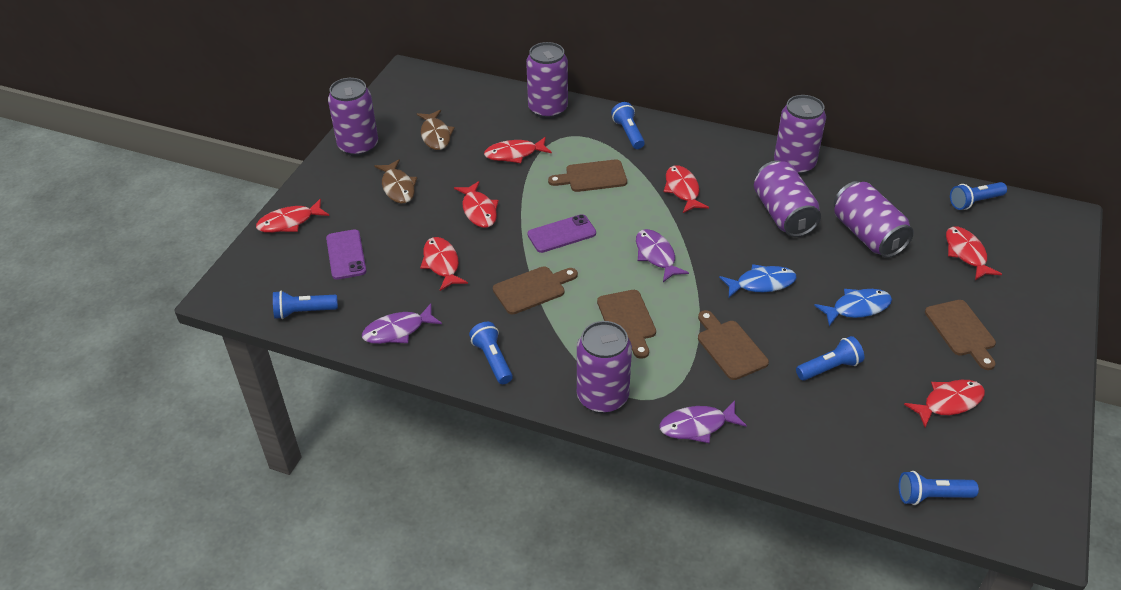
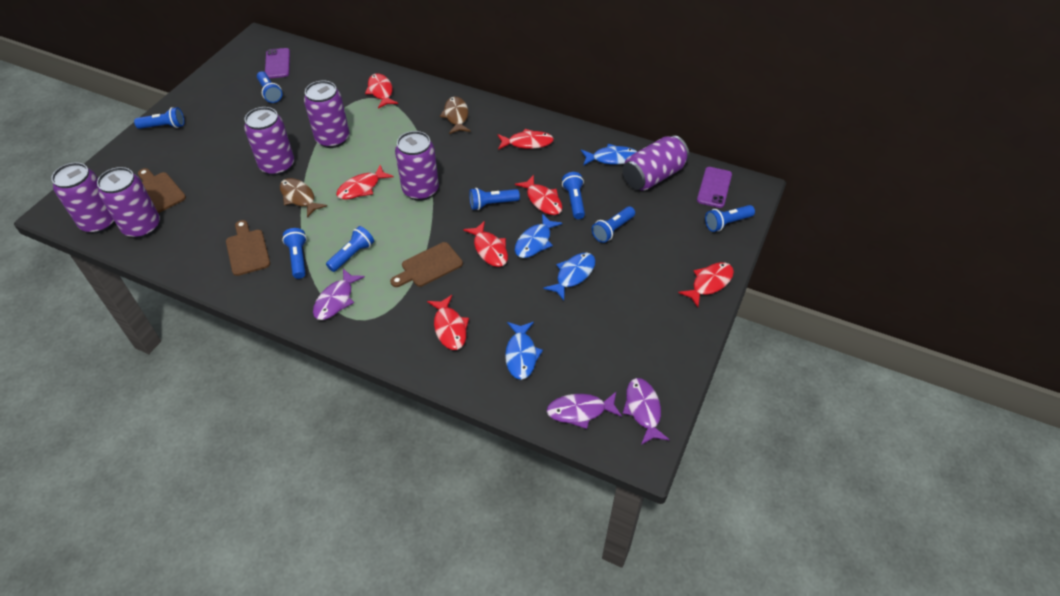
blue fish: [719,264,797,297] [814,289,892,326] = 2 -> [505,322,543,380] [515,214,563,258] [543,253,595,300] [581,144,637,166] = 4
blue flashlight: [273,291,338,319] [469,322,513,384] [611,102,645,149] [796,336,864,381] [899,471,979,505] [950,182,1007,210] = 6 -> [134,107,184,129] [257,71,282,103] [282,228,307,279] [326,226,374,272] [469,188,520,210] [562,172,585,219] [592,206,635,243] [705,205,755,232] = 8
brown cutting board: [493,266,578,314] [548,159,627,192] [597,290,656,359] [698,310,769,380] [925,300,996,370] = 5 -> [138,168,186,213] [226,220,270,276] [390,242,463,287] = 3

